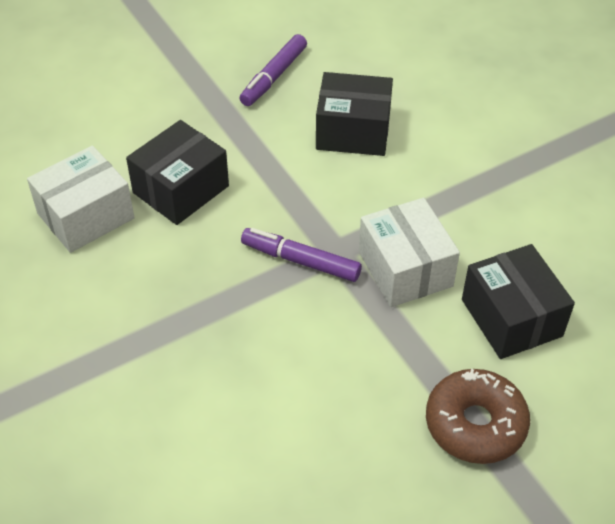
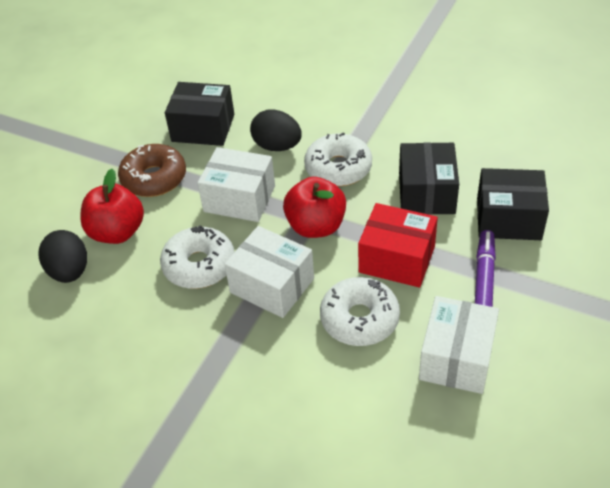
black egg: none = 0 -> [39,230,87,283] [250,109,302,151] = 2
purple marker: [239,34,307,106] [241,228,362,282] = 2 -> [475,230,496,307] = 1
red apple: none = 0 -> [80,169,144,244] [283,177,346,238] = 2
red box: none = 0 -> [358,203,438,288] = 1
white box: [27,145,134,253] [359,198,460,307] = 2 -> [197,147,275,222] [224,226,314,318] [419,296,499,394] = 3
white donut: none = 0 -> [160,225,234,289] [304,132,372,187] [320,277,400,346] = 3

